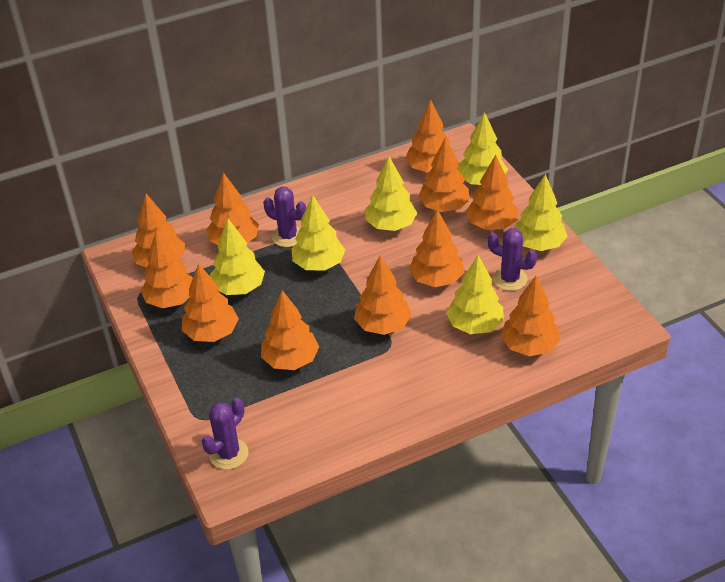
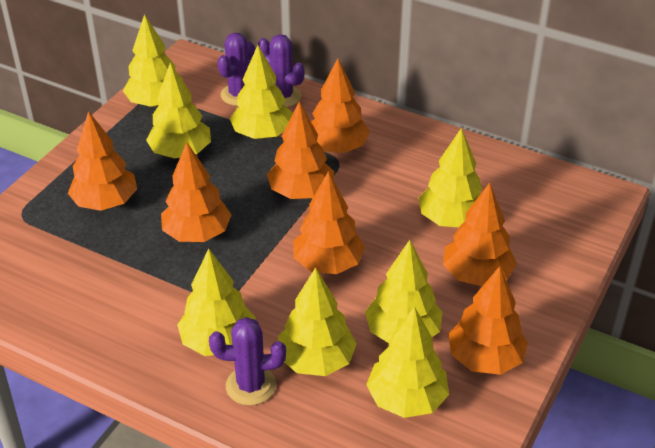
orange tree: [132,194,185,268] [140,231,193,308] [182,263,239,342] [206,172,259,245] [261,290,319,370] [354,255,412,335] [405,99,454,173] [409,209,464,287] [418,137,470,212] [466,155,518,230] [501,276,560,356] = 11 -> [68,111,137,211] [161,142,232,242] [267,101,334,199] [293,171,365,274] [311,58,370,153] [443,182,517,286] [448,266,528,375] = 7
yellow tree: [210,219,265,295] [292,195,345,271] [365,156,417,231] [446,255,504,334] [458,112,508,185] [515,174,567,251] = 6 -> [123,14,183,107] [146,63,211,158] [177,249,256,356] [230,45,293,139] [278,267,357,376] [365,240,443,343] [366,307,449,418] [418,128,482,227] = 8

